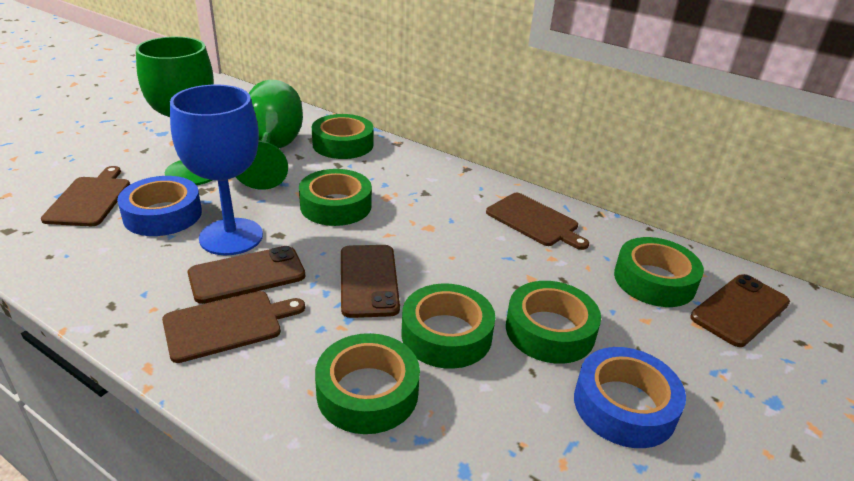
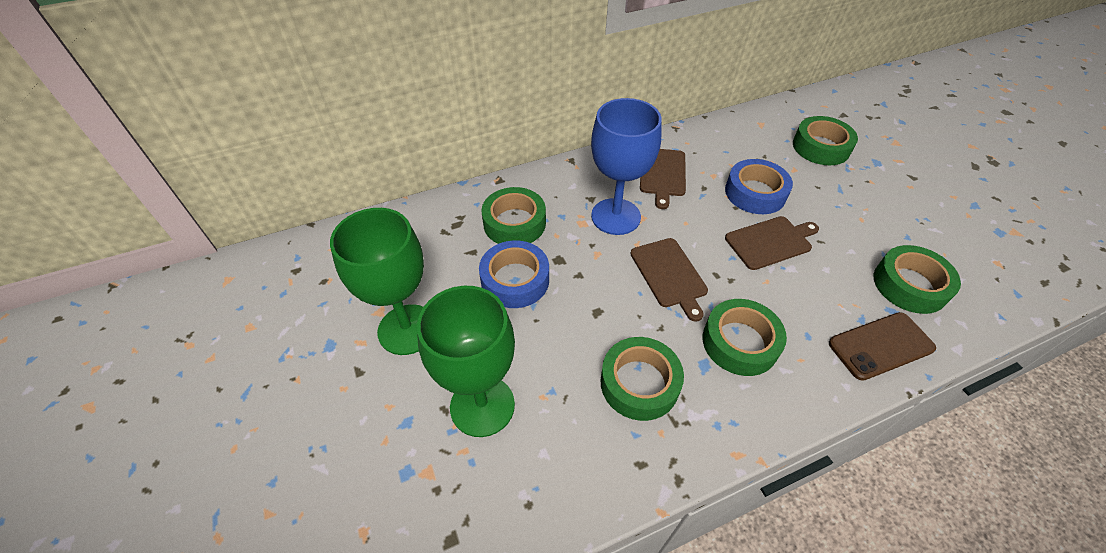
brown phone: [188,246,305,304] [341,245,400,318] [690,274,790,347] = 3 -> [829,312,936,381] = 1
green tape: [299,169,372,226] [312,114,374,159] [315,333,420,434] [401,283,496,369] [506,281,601,364] [614,237,704,307] = 6 -> [481,187,546,244] [600,337,684,421] [703,299,787,376] [793,116,858,165] [874,245,961,314] = 5

